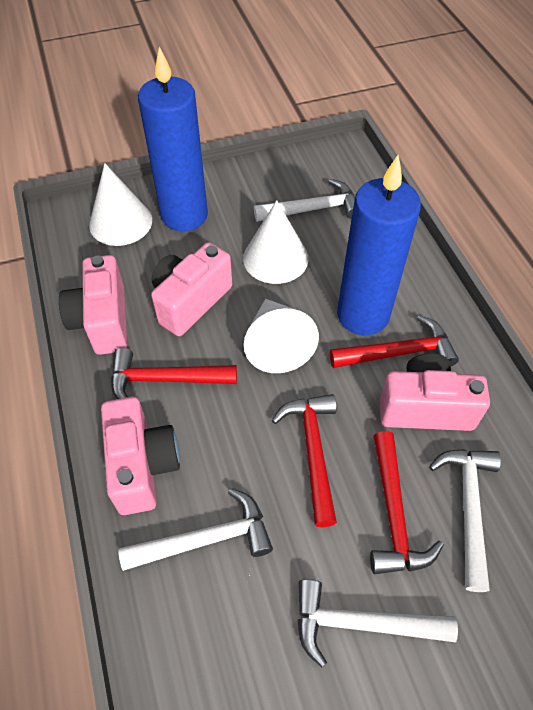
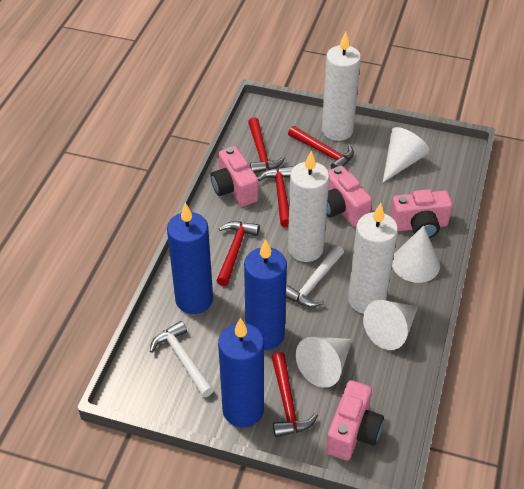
blue candle: [138,47,208,231] [337,155,421,335] = 2 -> [167,203,213,314] [218,318,264,427] [244,239,287,350] = 3
red hammer: [111,348,237,399] [272,394,337,527] [330,315,459,368] [370,431,444,574] = 4 -> [216,221,260,286] [248,117,285,173] [258,166,294,227] [272,352,318,437] [288,126,354,169] = 5
white candle: none = 0 -> [288,151,329,262] [322,32,361,141] [348,203,398,314] = 3
white cone: [89,163,152,246] [243,200,308,284] [244,299,319,373] = 3 -> [296,337,352,388] [363,300,418,350] [383,127,430,182] [392,226,440,283] = 4
white hammer: [118,488,273,571] [254,179,355,222] [297,579,458,667] [429,449,501,592] = 4 -> [150,321,214,397] [286,245,344,307] = 2

